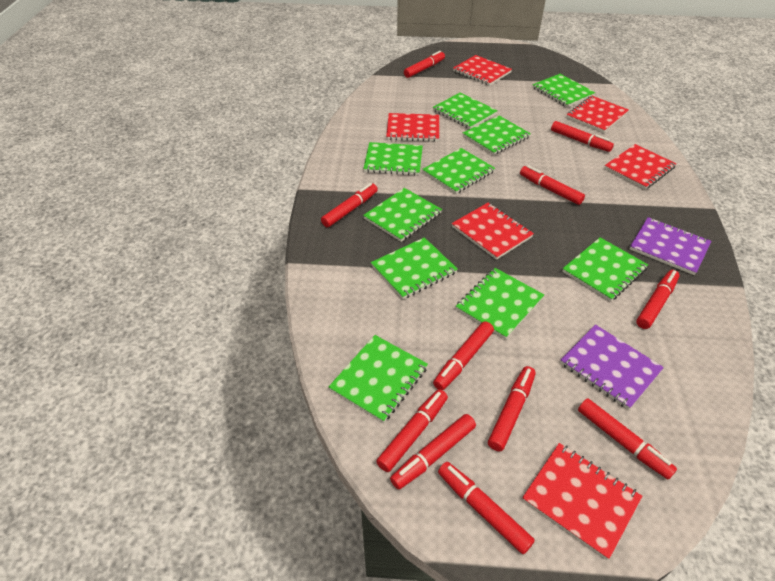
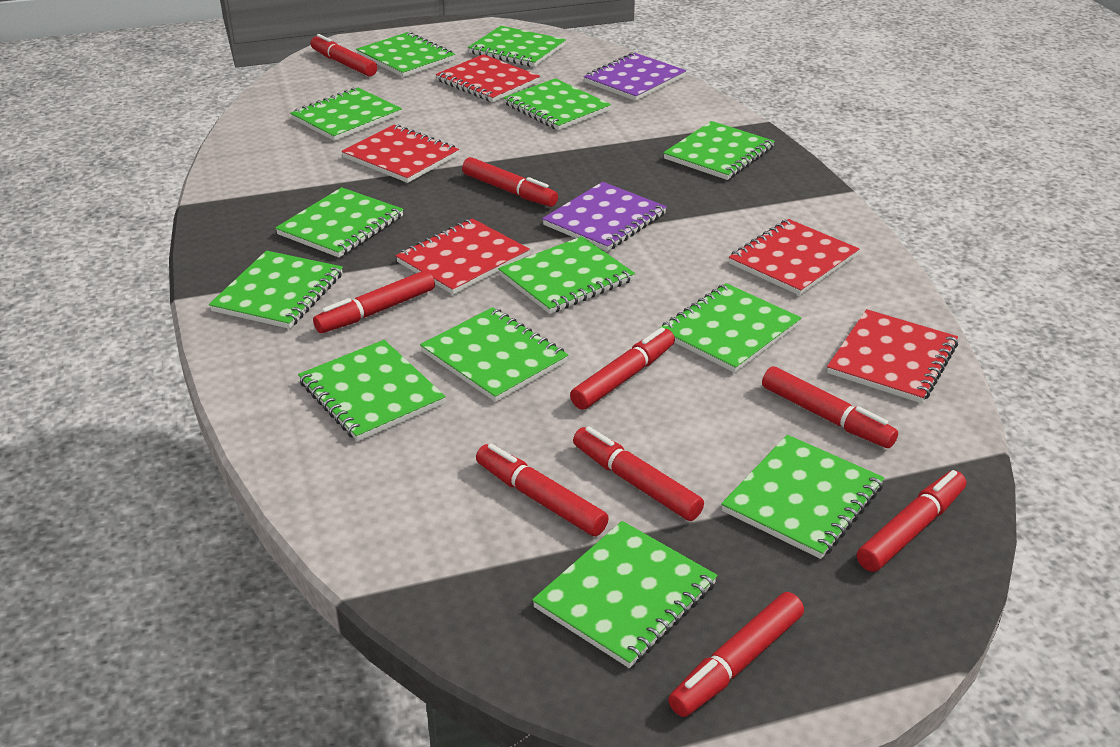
green notebook: [329,335,428,423] [363,142,423,176] [363,188,442,242] [371,237,458,299] [422,148,495,194] [433,93,498,129] [456,268,544,339] [463,116,531,155] [532,74,595,107] [562,237,648,302] = 10 -> [209,251,343,329] [275,187,404,258] [290,88,402,141] [298,340,446,441] [356,32,455,77] [420,307,568,402] [468,26,566,67] [498,236,635,314] [503,78,611,130] [532,521,717,668] [660,283,801,373] [663,121,775,180] [721,435,884,559] = 13
red marker: [321,183,378,227] [376,389,448,472] [390,414,476,489] [404,51,445,78] [433,321,494,390] [438,462,535,554] [488,366,536,451] [520,165,585,205] [551,121,614,152] [578,398,677,479] [636,270,680,329] = 11 -> [311,34,377,76] [313,270,435,333] [462,157,558,207] [476,443,609,536] [570,327,675,410] [573,426,704,521] [668,592,804,717] [762,366,898,448] [857,470,966,572] = 9
red notebook: [386,113,439,142] [452,203,534,260] [453,55,512,86] [522,443,642,560] [566,96,629,133] [604,144,676,189] = 6 -> [342,124,459,183] [395,218,530,295] [436,54,540,102] [729,219,859,295] [827,309,958,403] = 5

